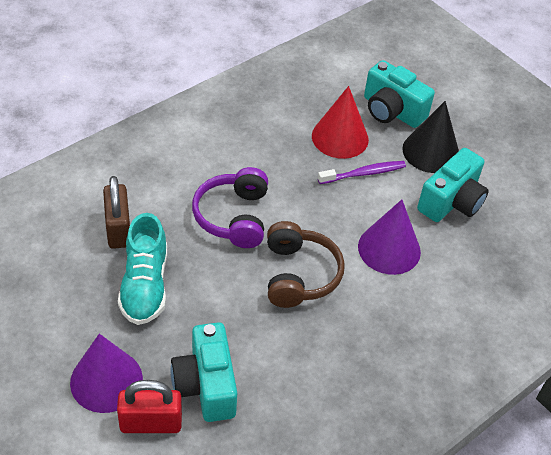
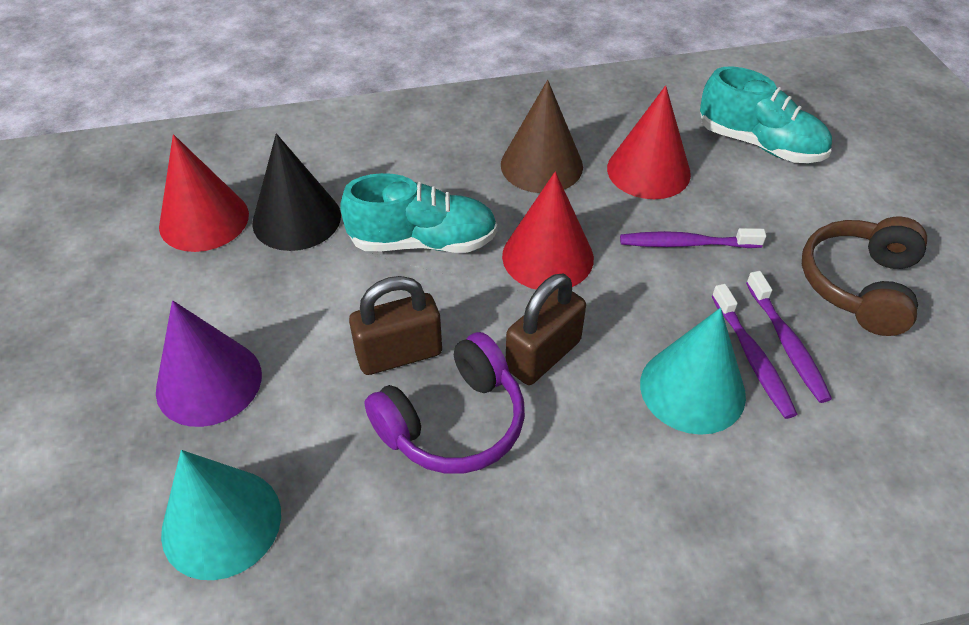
brown cone: none = 0 -> [501,80,583,193] = 1
brown padlock: [103,176,130,249] = 1 -> [349,276,442,375] [506,273,586,385] = 2
purple cone: [70,334,143,413] [358,200,421,275] = 2 -> [156,300,262,427] = 1
purple toothbrush: [318,161,406,184] = 1 -> [620,228,766,248] [712,284,797,419] [746,271,832,403] = 3
red cone: [312,86,369,159] = 1 -> [159,134,249,252] [502,171,594,290] [607,85,691,199] = 3
red padlock: [117,380,182,433] = 1 -> none = 0
turquoise camera: [171,322,237,422] [364,60,435,128] [417,148,488,222] = 3 -> none = 0
turquoise cone: none = 0 -> [161,450,281,580] [640,308,746,435] = 2
turquoise shoe: [118,213,167,325] = 1 -> [340,173,497,253] [700,66,832,163] = 2

